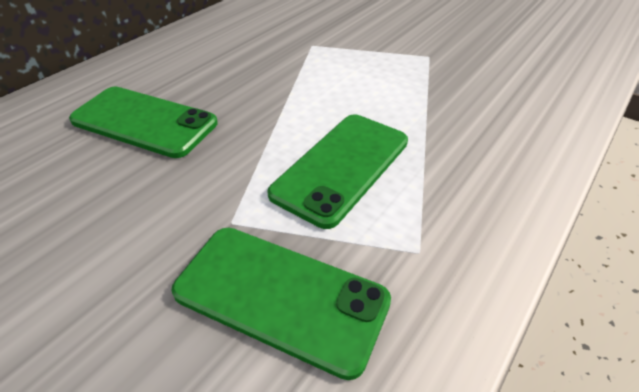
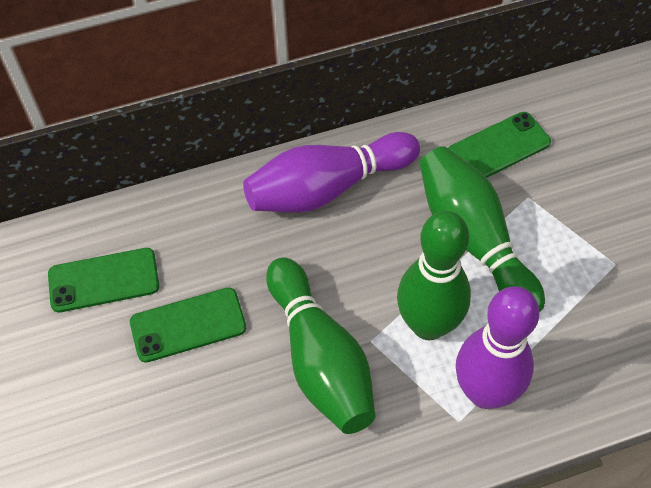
green bowling pin: none = 0 -> [266,257,376,434] [397,211,471,340] [419,146,545,313] = 3
purple bowling pin: none = 0 -> [243,132,420,213] [456,286,539,409] = 2

